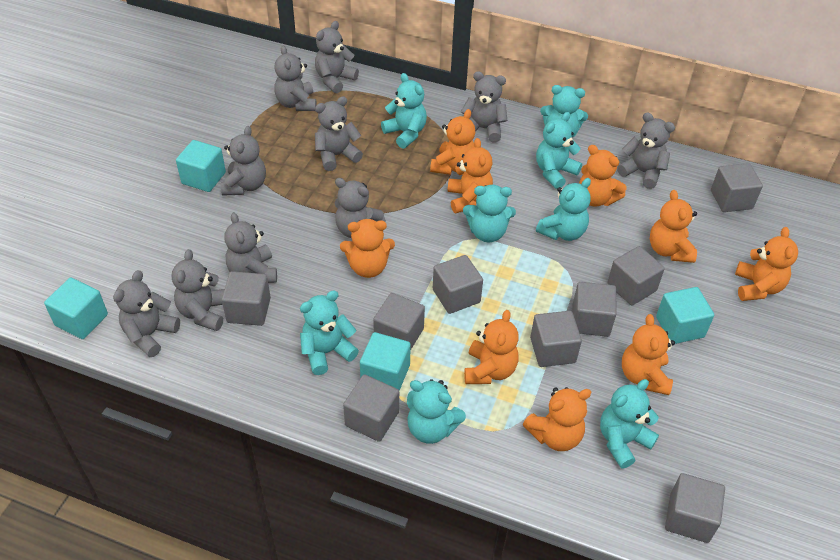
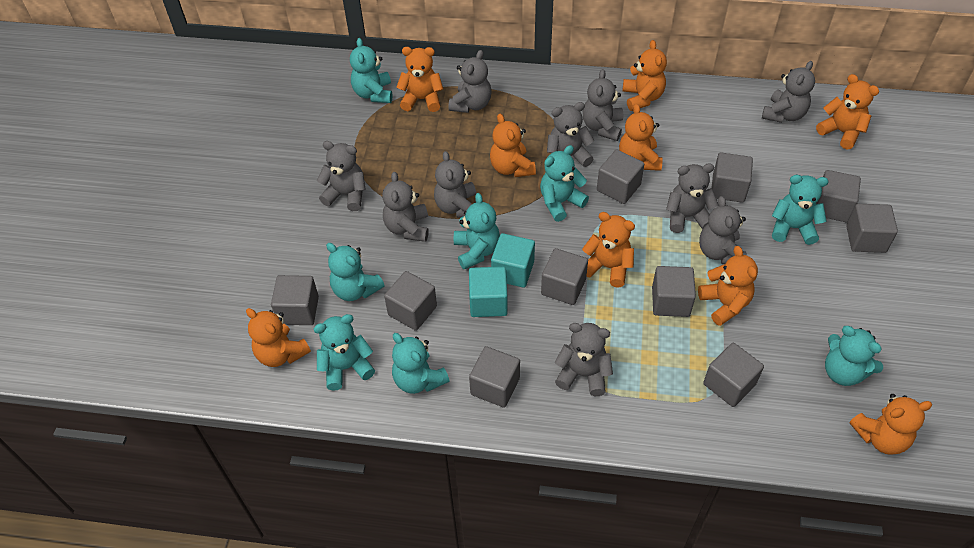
grey cube: [222,271,271,326] [343,374,399,442] [373,293,425,351] [433,255,483,314] [530,311,582,367] [572,282,617,337] [607,246,665,306] [665,473,725,543] [711,163,763,212] = 9 -> [271,275,319,325] [384,271,437,331] [469,346,520,408] [541,248,588,305] [597,149,644,204] [652,266,696,317] [703,343,764,407] [712,152,753,203] [816,170,861,222] [846,204,898,253] = 10
turquoise cube: [44,278,108,339] [176,140,226,192] [360,332,411,391] [656,287,714,344] = 4 -> [469,267,508,317] [491,233,535,288] = 2

